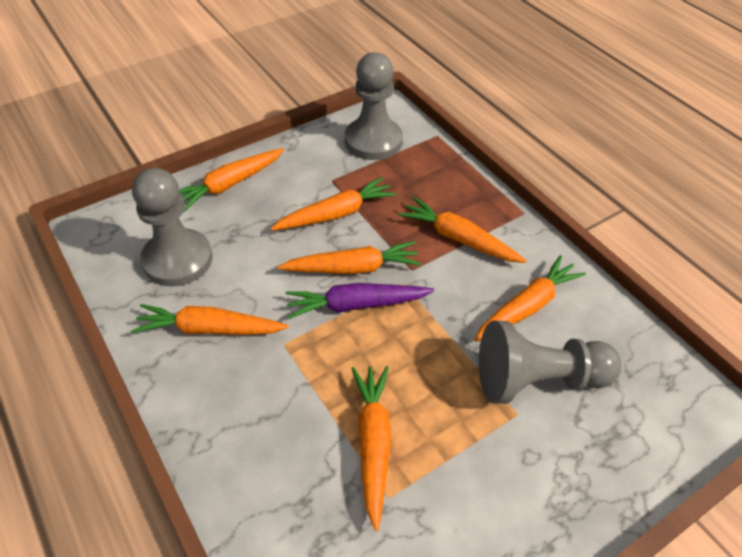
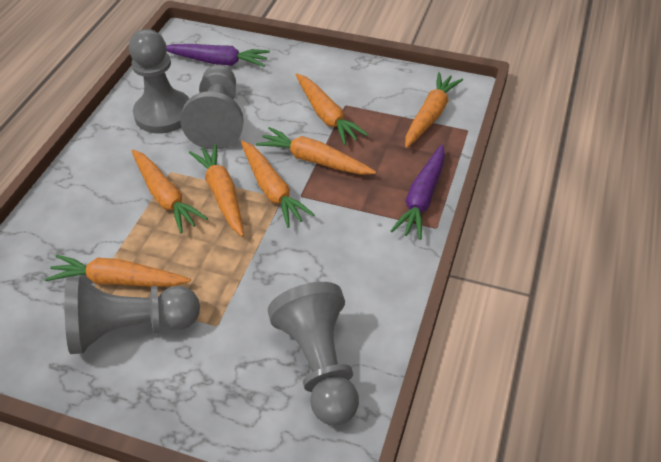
grey pawn: [132,168,212,287] [345,52,403,160] [479,320,622,404] = 3 -> [64,276,200,354] [129,29,189,134] [180,64,244,150] [268,282,359,426] = 4
purple carrot: [285,283,434,319] = 1 -> [166,44,270,67] [391,144,445,240] = 2

